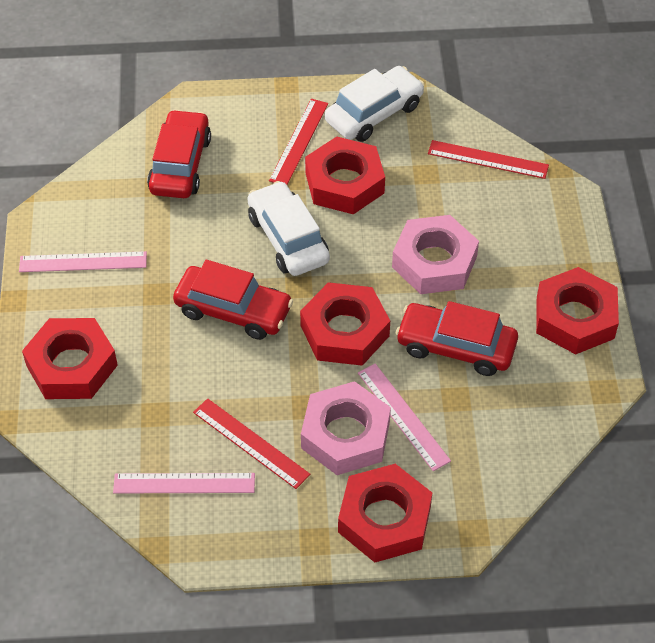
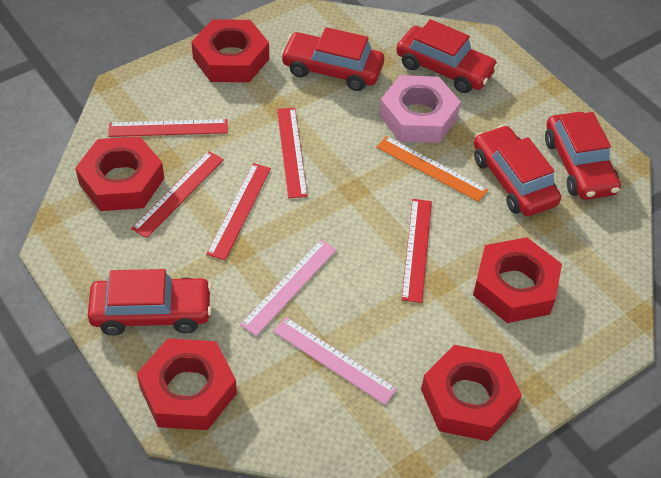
orange ruler: none = 0 -> [376,136,488,202] = 1
pink nut: [301,381,391,475] [392,215,479,294] = 2 -> [379,75,461,143] = 1
pink ruler: [19,251,147,272] [113,473,255,493] [358,364,451,471] = 3 -> [240,240,337,336] [273,317,397,405] = 2
red car: [147,109,211,198] [173,260,293,340] [396,301,518,376] = 3 -> [88,269,212,335] [281,27,384,91] [396,19,498,93] [474,125,561,216] [545,112,621,200] = 5
red ruler: [193,398,310,489] [269,99,328,185] [428,140,549,179] = 3 -> [108,119,228,137] [131,151,224,238] [206,163,271,260] [277,108,308,198] [401,199,432,303] = 5
white car: [248,181,330,276] [325,66,425,142] = 2 -> none = 0

